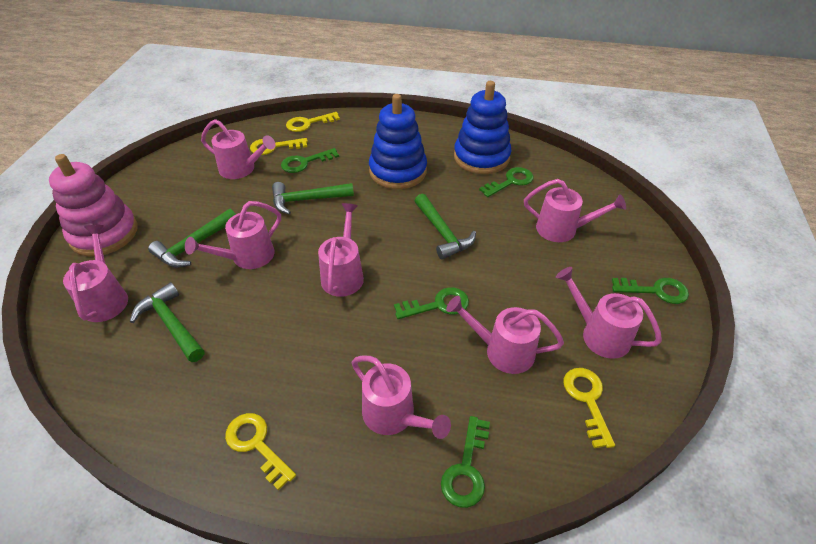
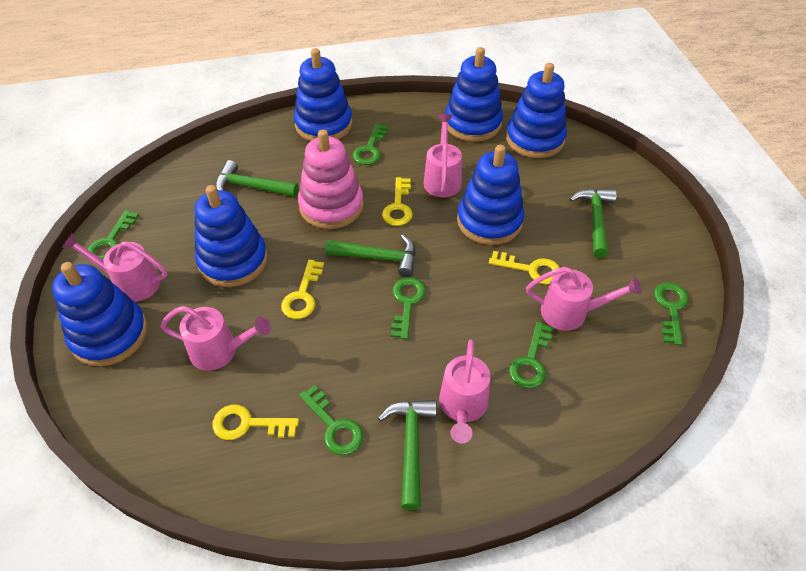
blue stacking toy: [369,94,427,189] [454,81,511,174] = 2 -> [52,262,147,366] [195,185,268,287] [294,48,352,141] [445,47,503,142] [457,145,524,245] [506,63,567,158] = 6
green key: [281,148,339,173] [394,287,469,319] [441,416,490,508] [479,167,534,197] [612,278,689,304] = 5 -> [87,210,139,259] [299,385,363,455] [353,124,388,165] [391,277,426,340] [509,322,554,389] [654,282,689,345] = 6
pink watering can: [63,225,128,322] [185,201,281,269] [201,119,275,179] [318,203,364,297] [352,356,451,439] [446,296,564,374] [524,179,626,242] [556,267,662,359] = 8 -> [62,234,168,302] [160,306,271,371] [423,114,462,198] [439,340,490,443] [526,267,642,331] = 5

